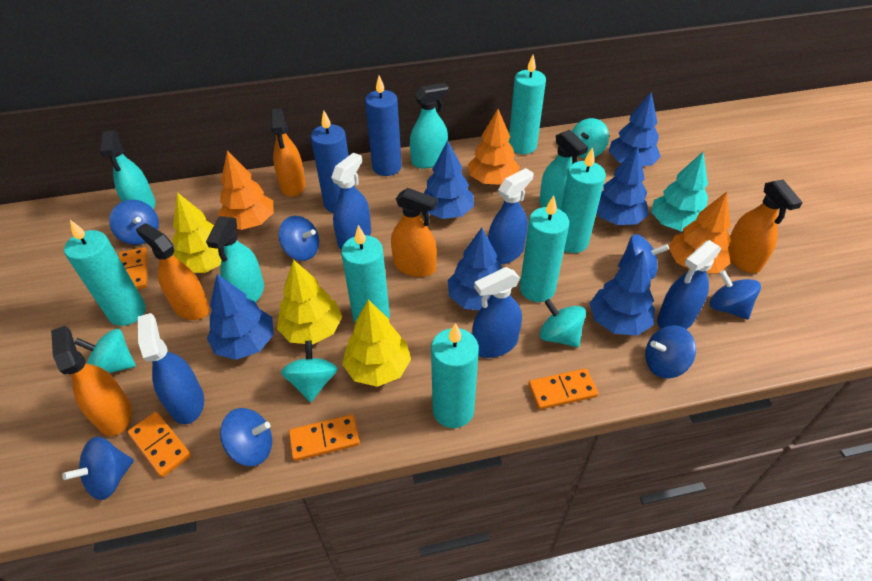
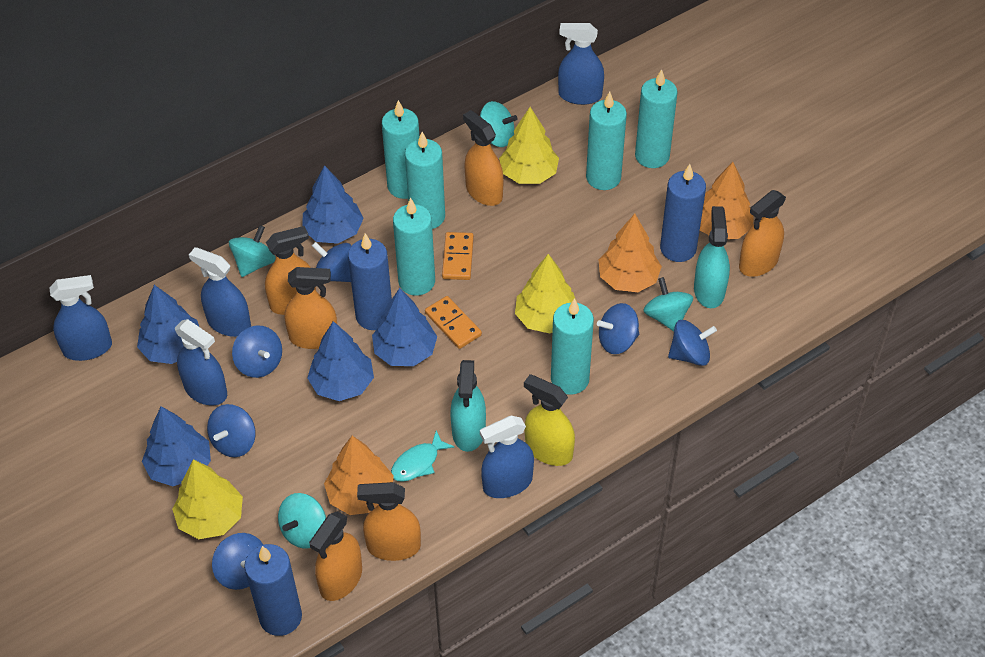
blue candle: [311,111,349,213] [365,76,402,176] = 2 -> [244,544,302,636] [348,233,392,330] [660,164,706,262] = 3
blue spinning top: [62,437,134,500] [109,200,159,245] [220,408,272,466] [278,216,319,261] [618,234,669,279] [645,325,696,378] [710,270,761,320] = 7 -> [207,404,256,457] [212,533,263,590] [232,326,282,378] [312,242,351,282] [597,303,639,354] [668,320,717,366] = 6
blue tree: [207,274,274,360] [424,140,474,219] [448,228,502,310] [589,251,655,336] [597,146,648,225] [609,92,661,166] = 6 -> [137,285,199,364] [142,406,211,486] [303,165,364,244] [307,321,374,401] [372,288,437,366] = 5
orange domino: [119,247,147,290] [127,412,191,477] [289,414,360,461] [528,368,598,410] = 4 -> [425,296,482,349] [442,232,474,280] = 2
orange spray bottle: [51,326,132,436] [136,223,210,320] [271,109,306,197] [391,188,437,277] [728,180,803,273] = 5 -> [265,226,316,315] [284,267,337,349] [309,511,362,601] [357,482,421,561] [463,110,504,206] [739,190,786,277] = 6
turquoise fish: none = 0 -> [391,430,455,482] = 1
turquoise spray bottle: [100,130,155,210] [206,216,264,302] [410,83,449,169] [539,129,588,210] = 4 -> [451,360,486,452] [694,206,730,308] = 2
turquoise tree: [651,152,708,232] = 1 -> none = 0
yellow spray bottle: none = 0 -> [524,374,575,466] = 1

